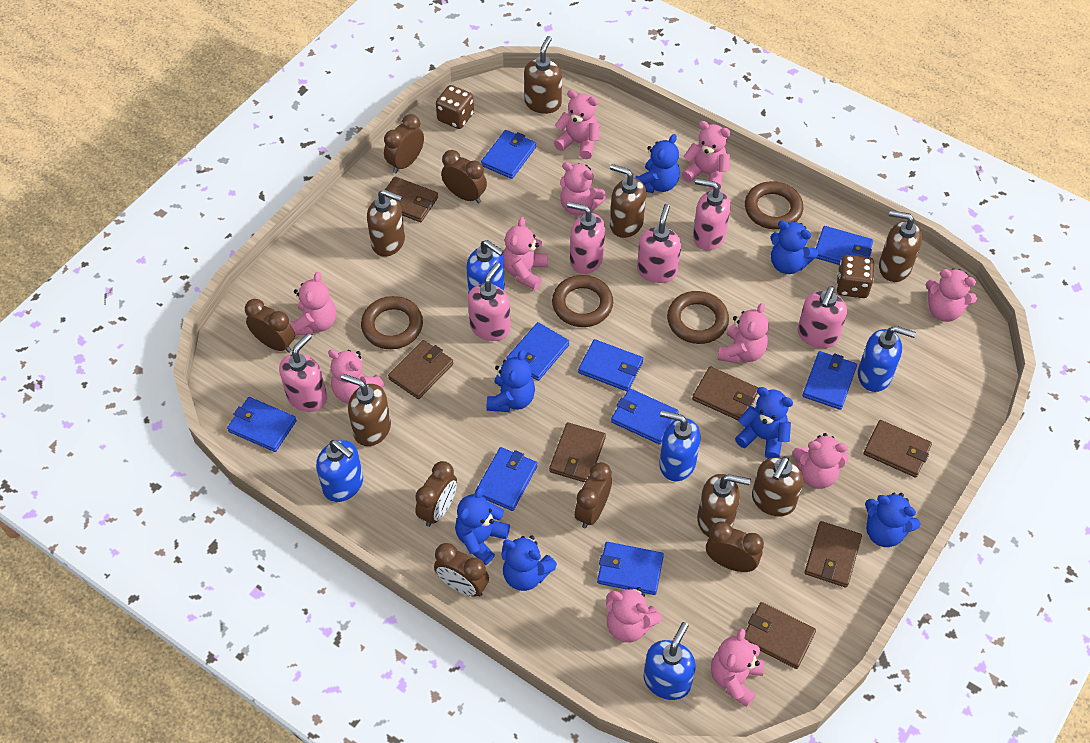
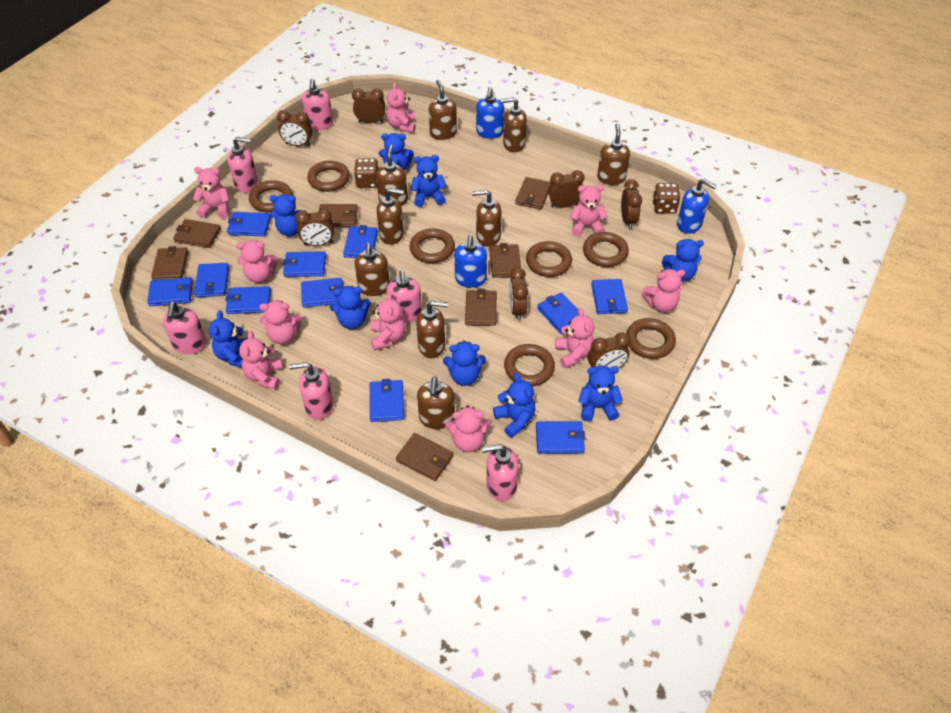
blue soap dispenser: [316,440,363,502] [466,240,505,294] [644,622,696,700] [659,410,701,481] [858,326,916,392] = 5 -> [454,235,487,288] [476,87,504,139] [677,179,717,234] = 3
blue teddy bear: [455,487,510,565] [487,350,535,412] [501,535,557,591] [635,134,680,193] [735,387,793,459] [771,220,818,274] [865,493,920,547] = 7 -> [209,311,248,368] [269,194,307,236] [330,286,371,329] [379,133,414,170] [411,155,447,207] [443,341,486,386] [493,373,536,438] [578,365,623,421] [662,239,704,282] = 9
blue wallet: [227,397,297,452] [475,447,537,511] [481,130,536,179] [506,322,569,381] [578,339,643,391] [597,542,664,595] [611,388,679,445] [802,351,857,410] [816,226,873,265] = 9 -> [147,277,193,306] [194,263,229,297] [225,286,271,314] [227,212,271,237] [283,251,326,277] [301,278,344,308] [343,225,378,258] [370,379,404,422] [536,421,585,454] [537,293,578,335] [591,279,628,314] = 11
brown ring: [361,296,423,349] [552,275,613,327] [667,291,729,344] [745,181,803,230] = 4 -> [249,180,292,213] [307,160,350,192] [410,228,455,263] [504,344,555,386] [526,241,572,277] [583,232,629,267] [626,318,676,359] = 7
brown soap dispenser: [341,374,391,446] [367,190,405,257] [524,36,562,114] [610,164,646,238] [697,474,751,537] [752,456,803,516] [879,210,922,282] = 7 -> [354,243,390,296] [376,145,408,206] [377,188,404,245] [416,301,448,358] [417,377,455,429] [429,80,457,140] [472,190,502,247] [501,97,527,152] [597,123,630,185] = 9
pink teddy bear: [290,272,336,335] [328,349,384,403] [503,217,548,290] [554,90,599,159] [560,162,606,216] [606,587,661,642] [682,121,731,190] [711,628,764,707] [717,303,769,364] [792,433,849,489] [926,269,977,322] = 11 -> [193,167,230,219] [236,240,277,283] [239,331,283,390] [259,300,302,344] [371,292,406,350] [386,83,416,133] [445,405,491,452] [555,308,594,368] [570,185,608,237] [642,269,685,312] = 10

